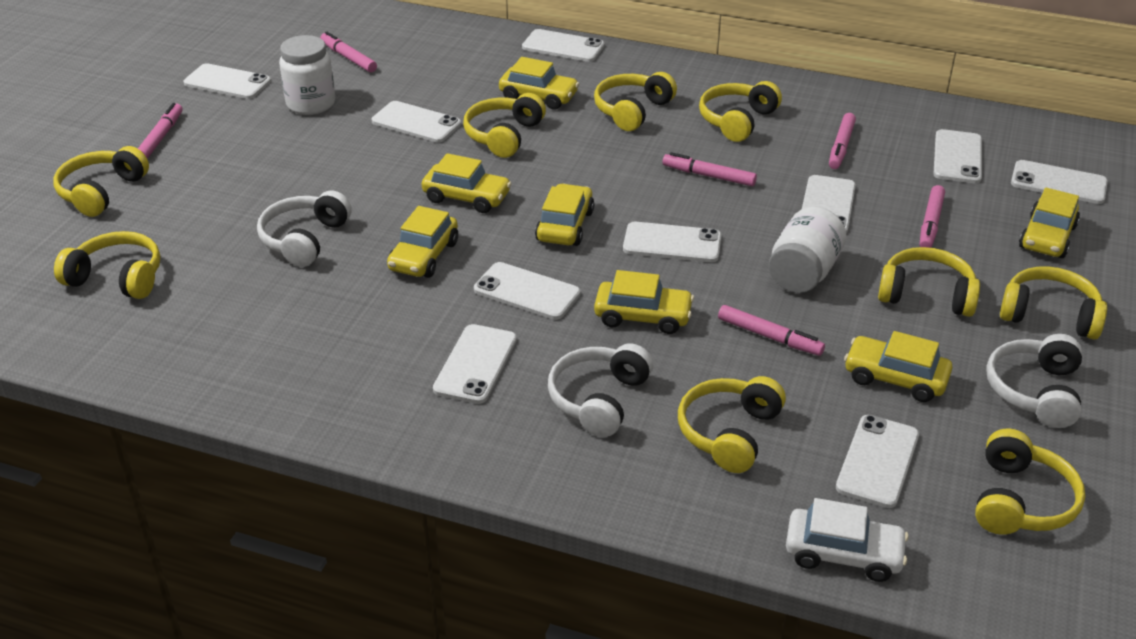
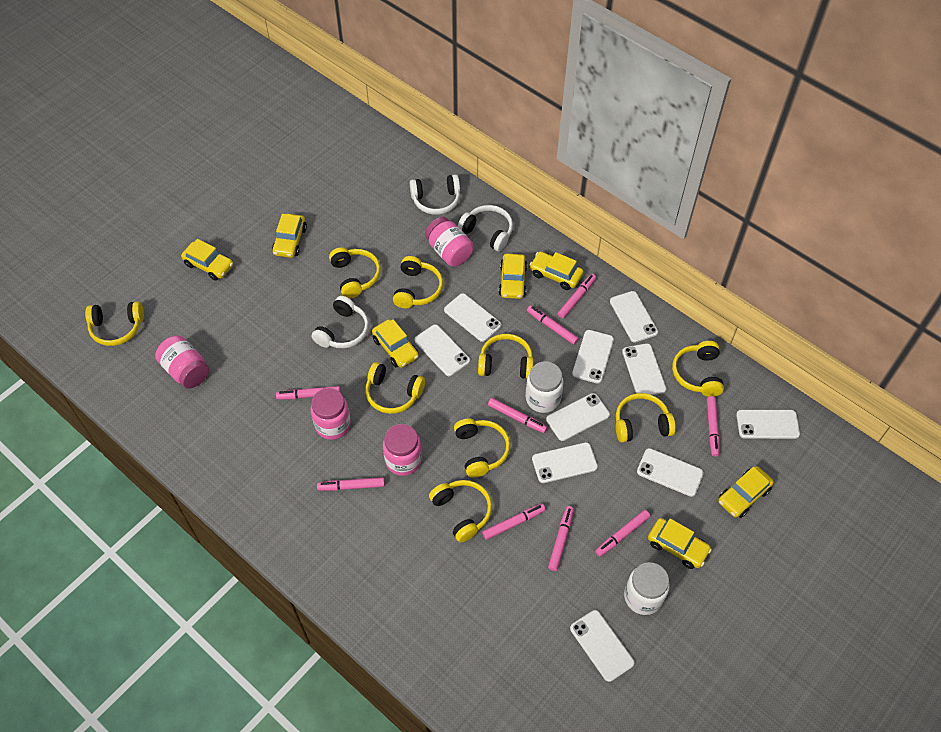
pink jar: none = 0 -> [155,335,209,389] [311,388,351,440] [383,424,422,476] [425,217,474,266] = 4
pink marker: [138,103,183,159] [320,32,377,72] [663,152,757,186] [718,305,825,356] [829,113,856,169] [920,185,945,248] = 6 -> [276,386,341,400] [317,477,385,491] [482,504,546,540] [488,398,547,433] [527,305,579,345] [548,506,574,571] [558,274,596,319] [595,510,650,557] [707,396,720,457] = 9
white car: [786,498,909,582] = 1 -> none = 0

